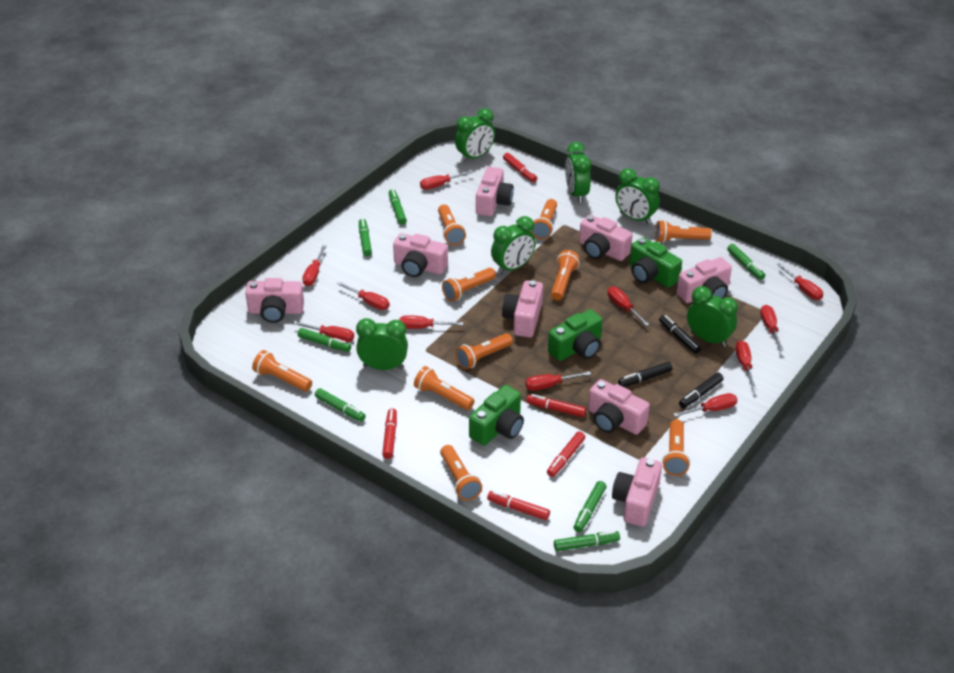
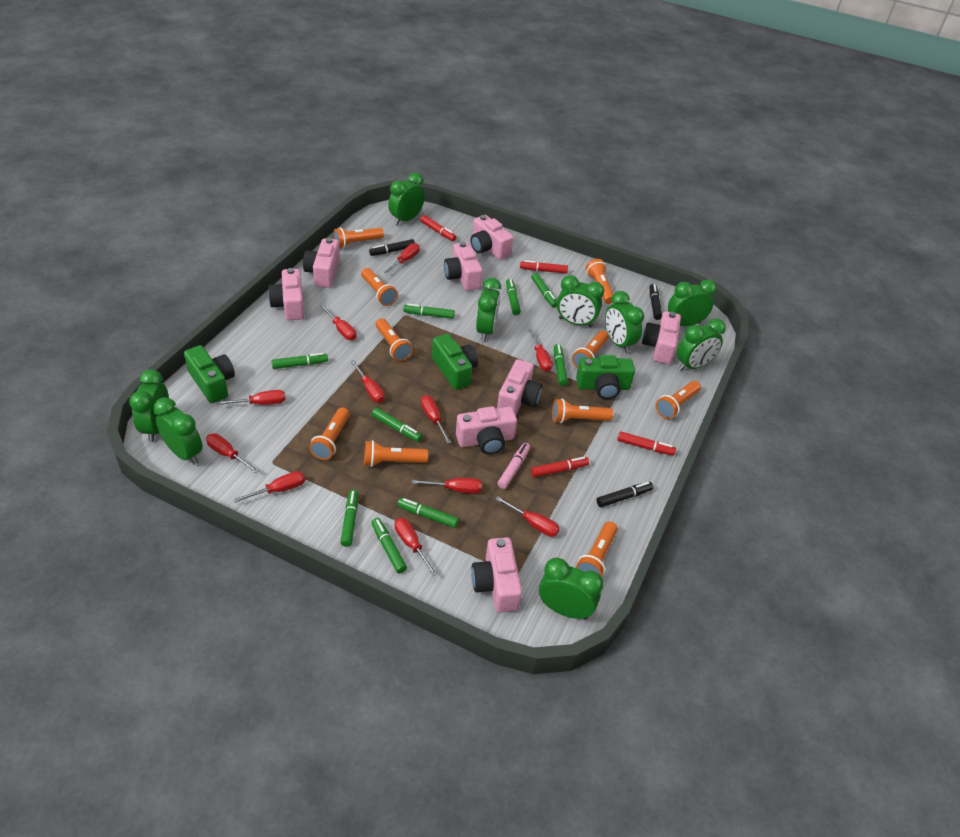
green clock: [356,318,408,370] [455,108,495,162] [491,216,536,274] [565,142,591,203] [615,168,660,225] [687,286,738,347] = 6 -> [129,369,169,442] [153,397,203,465] [388,172,425,225] [476,278,501,341] [539,558,604,619] [557,275,604,327] [605,291,644,353] [668,279,717,326] [677,318,726,371] = 9
green marker: [298,328,351,352] [315,388,366,422] [359,218,372,256] [389,189,407,225] [554,531,620,551] [573,481,606,532] [727,244,765,280] = 7 -> [272,353,328,369] [340,490,358,547] [371,518,407,573] [372,408,422,442] [397,498,459,528] [403,304,455,319] [506,279,521,315] [531,273,557,308] [554,344,568,386] = 9
pink marker: none = 0 -> [497,443,530,489] = 1
red marker: [382,408,397,459] [487,491,550,520] [503,153,537,182] [526,394,586,417] [547,431,585,477] = 5 -> [420,215,456,241] [520,260,568,273] [531,457,589,477] [617,431,676,456] = 4

